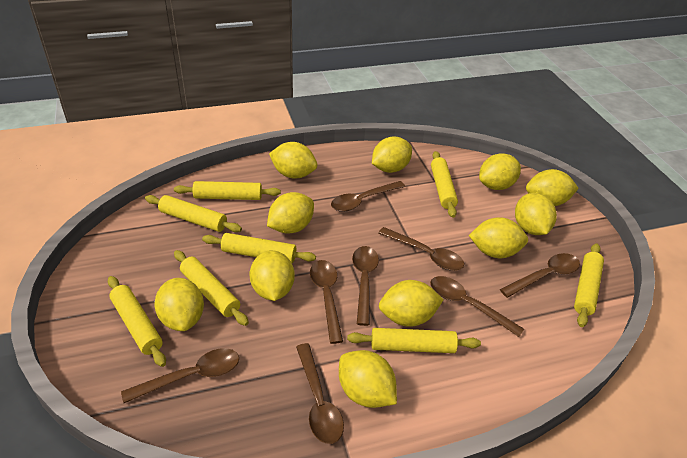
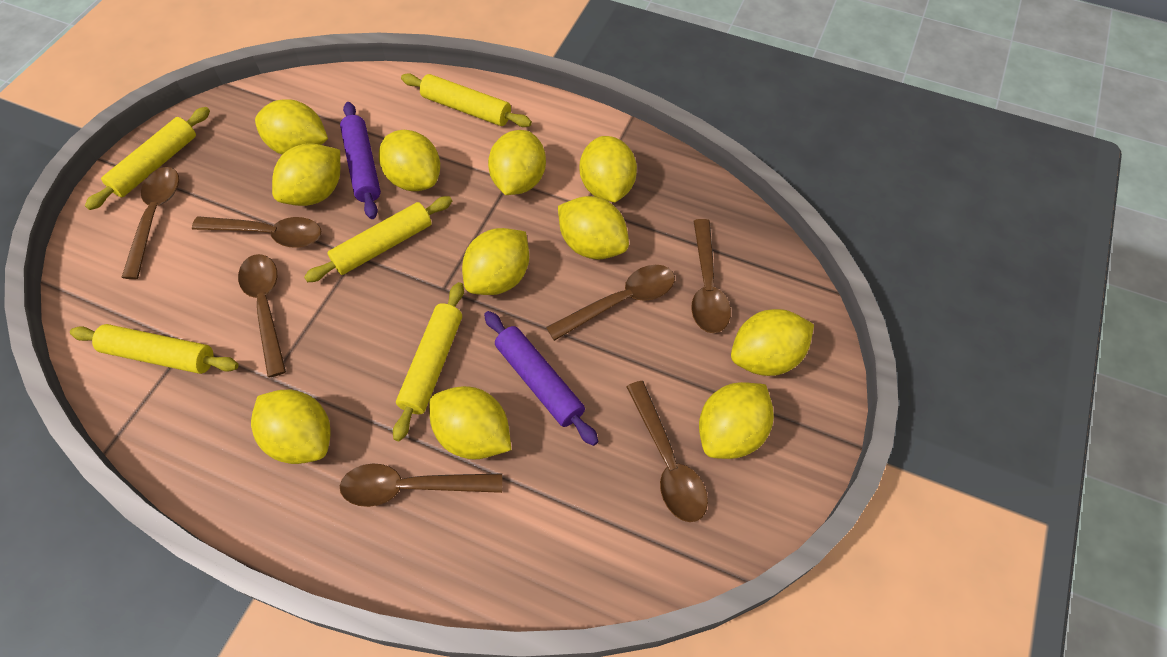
brown spoon: [121,348,239,403] [296,343,344,444] [310,260,343,344] [331,181,405,212] [352,246,379,326] [379,227,464,271] [430,276,524,337] [500,253,580,298] = 8 -> [121,167,179,279] [192,216,321,248] [238,254,286,377] [340,464,502,507] [546,265,675,341] [626,381,708,522] [691,219,731,333] = 7
purple rolling pin: none = 0 -> [340,102,381,219] [484,311,598,446] = 2
yellow rolling pin: [108,276,166,367] [145,195,242,232] [174,181,281,200] [174,250,249,326] [202,233,316,263] [347,328,481,353] [431,151,458,218] [574,243,604,327] = 8 -> [70,324,239,374] [85,107,210,210] [304,196,452,282] [393,282,464,441] [401,73,532,127] = 5

